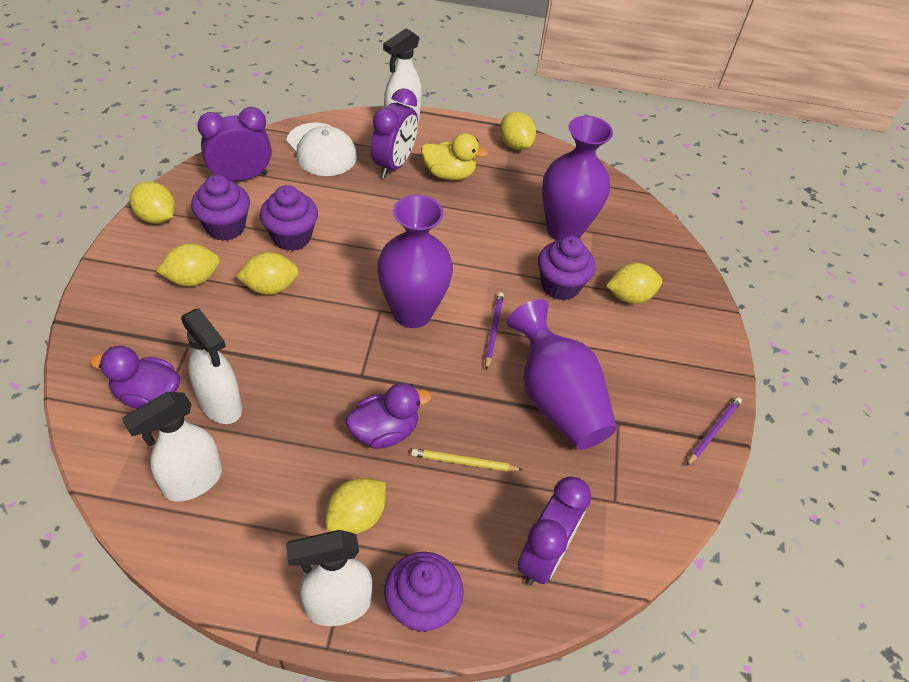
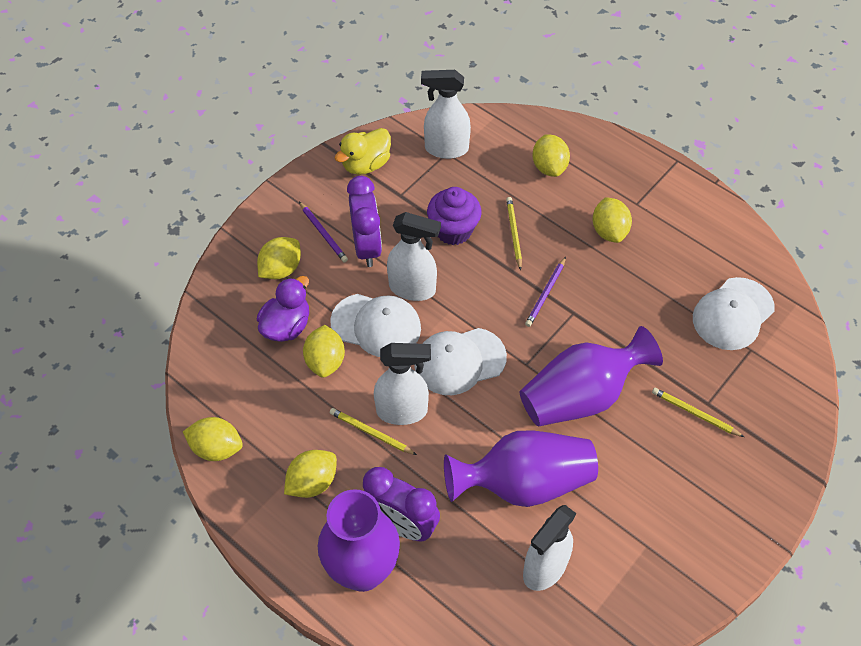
purple clock: [197,107,271,181] [371,88,418,178] [517,477,591,586] = 3 -> [347,176,382,267] [363,467,440,541] = 2
purple cupcake: [191,175,250,241] [260,185,318,251] [384,552,464,632] [538,236,595,301] = 4 -> [427,187,481,245] = 1
purple duck: [90,346,180,409] [346,383,431,449] = 2 -> [257,276,309,342] = 1
white cap: [286,122,357,176] = 1 -> [330,294,421,357] [414,328,507,395] [693,277,775,350] = 3
yellow pencil: [411,449,523,472] = 1 -> [330,408,417,455] [506,197,522,270] [652,388,744,437] = 3

